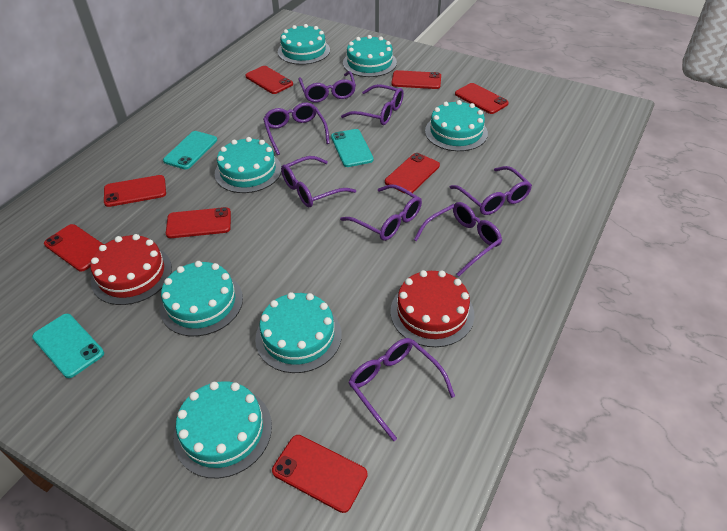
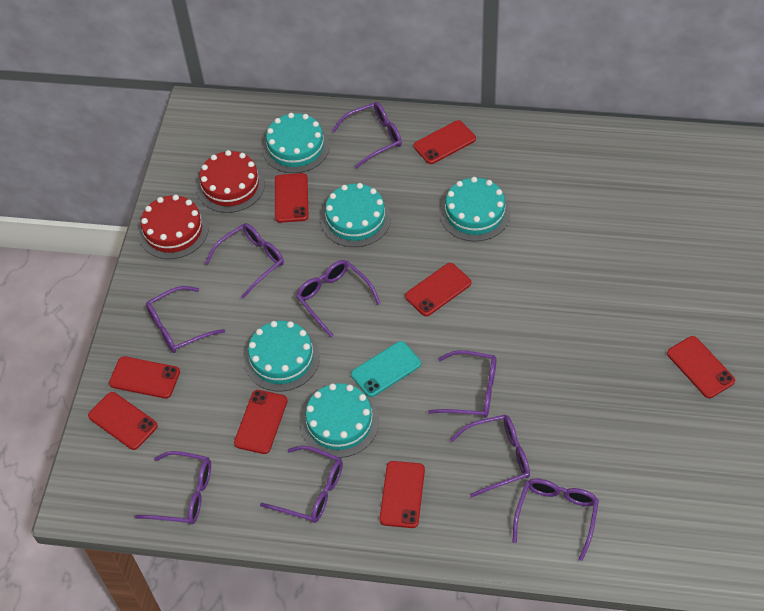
purple glasses: [263,102,330,155] [281,156,356,207] [298,71,356,103] [340,184,422,241] [341,84,404,125] [348,338,455,441] [414,202,502,277] [449,166,532,215] = 8 -> [135,451,211,524] [146,286,225,353] [205,223,284,299] [260,446,343,523] [296,260,381,338] [332,102,402,168] [428,350,497,418] [450,415,530,498] [513,478,599,561] = 9
turquoise cake: [160,261,243,336] [173,381,272,478] [215,137,281,193] [255,292,342,373] [278,24,330,65] [343,35,397,77] [425,100,488,151] = 7 -> [244,321,320,391] [263,113,330,173] [301,383,379,458] [321,183,391,247] [440,177,510,242] = 5
turquoise phone: [32,314,104,378] [163,131,217,169] [331,129,374,167] = 3 -> [351,341,421,397] = 1

